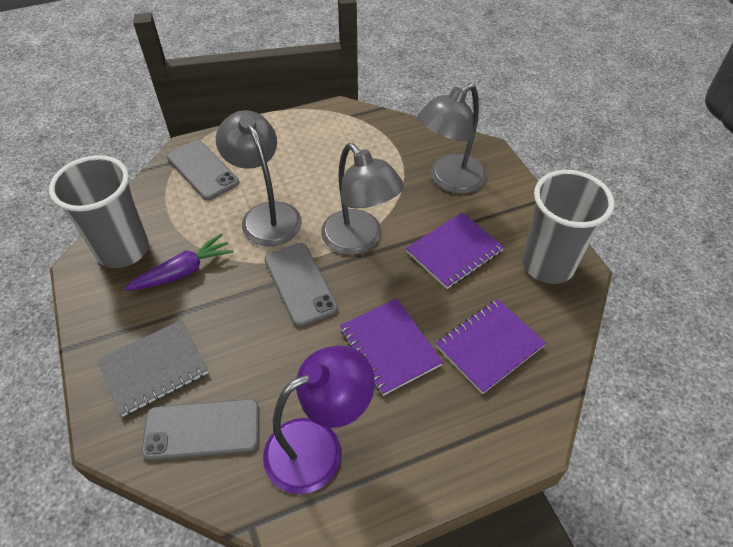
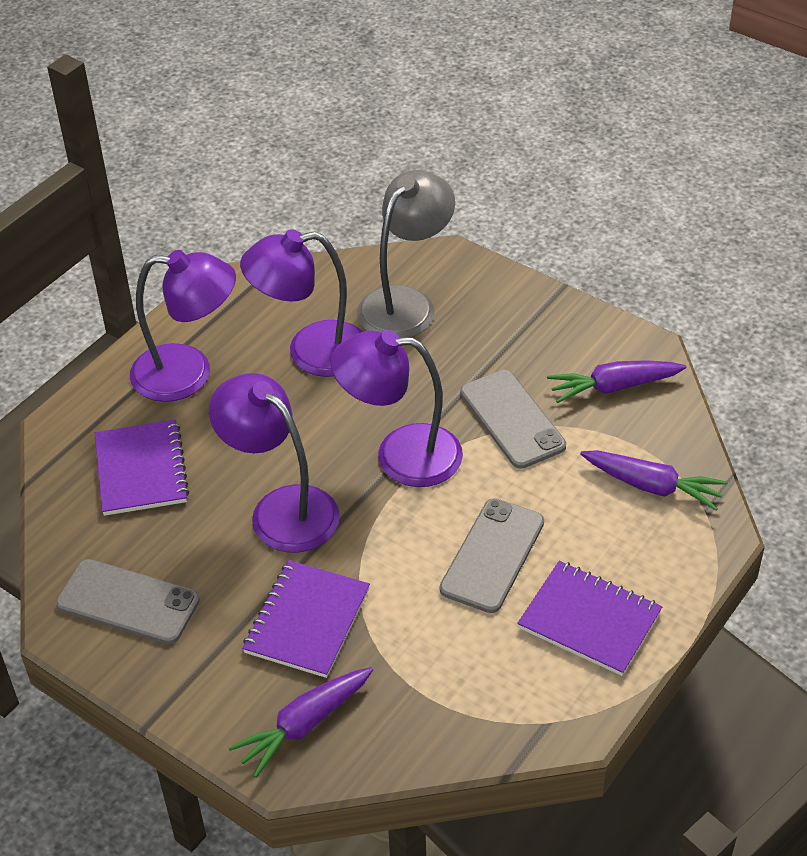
grey cup: [49,155,149,268] [522,170,614,284] = 2 -> none = 0
grey lamp: [216,110,302,246] [321,143,404,255] [417,83,487,194] = 3 -> [357,170,455,338] = 1
grey notebook: [97,320,208,417] = 1 -> none = 0
purple carrot: [124,234,234,291] = 1 -> [229,667,373,778] [547,360,687,403] [580,450,727,511] = 3
purple lamp: [263,345,375,494] = 1 -> [130,250,236,402] [209,373,340,553] [240,229,363,377] [331,330,463,487] = 4

